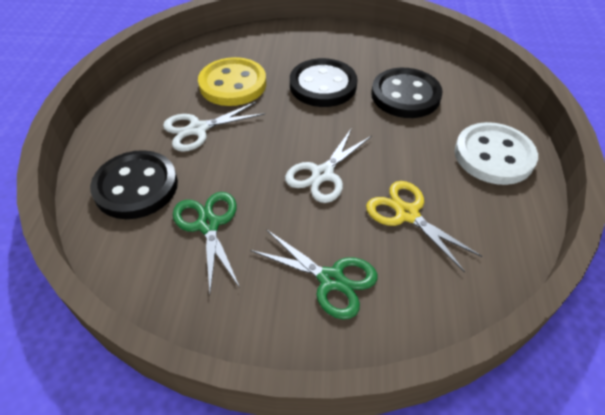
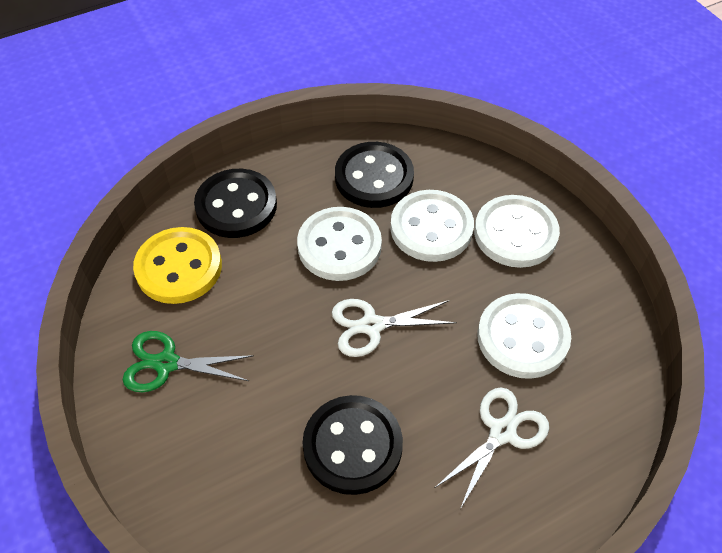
green scissors: [173,192,240,293] [250,230,378,319] = 2 -> [122,331,254,392] = 1
white button: [455,122,538,185] = 1 -> [297,207,382,281] [390,190,474,262] [474,195,560,268] [477,293,571,379] = 4
yellow scissors: [366,181,482,272] = 1 -> none = 0

